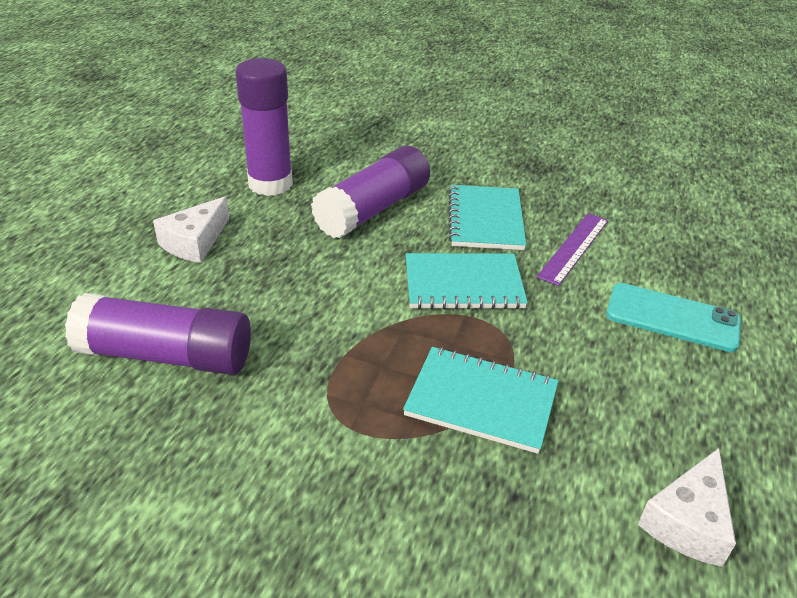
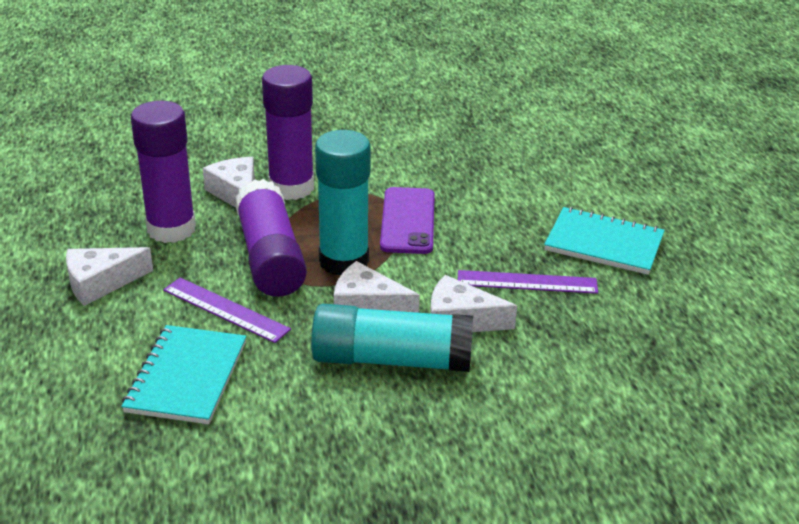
purple phone: none = 0 -> [380,187,435,254] = 1
purple ruler: [537,213,608,286] = 1 -> [163,278,291,343] [458,270,598,294] = 2
turquoise glue stick: none = 0 -> [311,304,473,372] [315,130,371,275] = 2
turquoise notebook: [403,347,558,454] [406,253,528,309] [448,185,526,250] = 3 -> [121,325,246,424] [544,207,665,275] = 2
turquoise phone: [606,283,741,352] = 1 -> none = 0
white cheese: [153,196,229,263] [638,448,736,567] = 2 -> [66,247,153,306] [203,157,255,208] [334,261,420,313] [430,275,517,332] = 4

